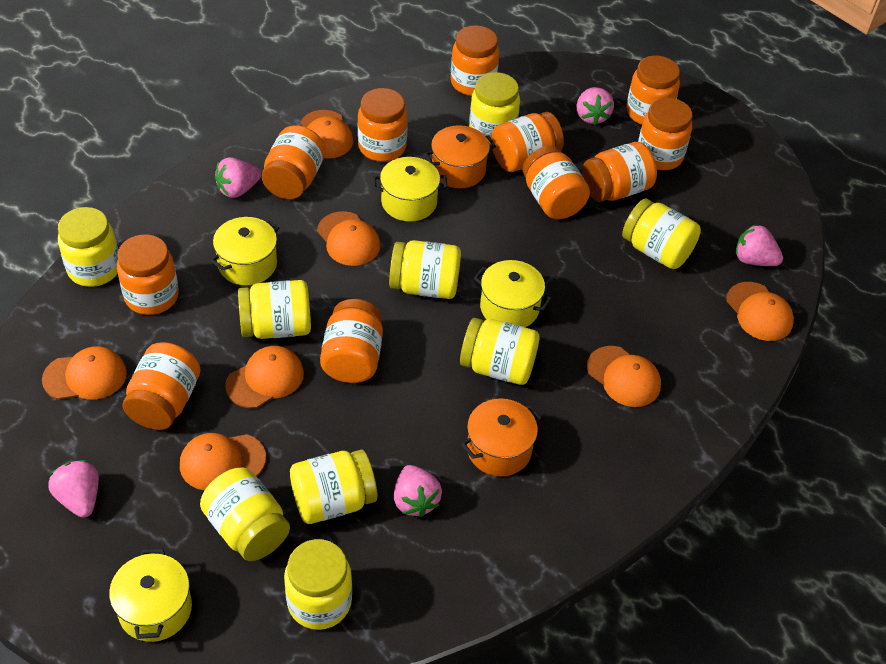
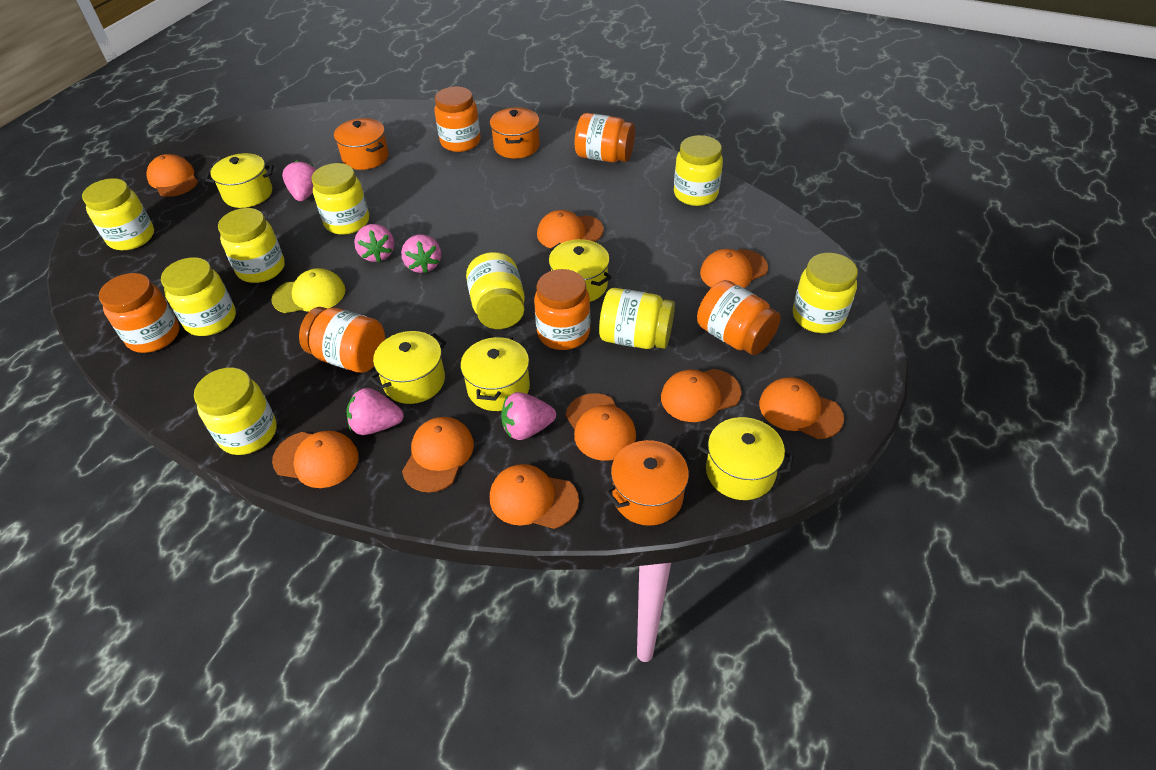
orange cap: [42,346,127,400] [180,433,266,490] [225,346,304,408] [301,110,353,159] [317,211,380,266] [587,346,661,407] [726,282,794,341] = 7 -> [147,154,198,197] [272,431,359,488] [402,417,474,492] [490,464,579,529] [537,210,604,248] [566,393,636,461] [661,369,741,422] [700,249,768,288] [759,377,844,439] = 9
orange jar: [117,235,179,315] [123,342,201,430] [262,125,325,199] [320,299,383,383] [358,88,408,162] [451,25,499,96] [491,112,564,172] [522,146,590,219] [582,142,657,202] [626,56,680,125] [638,98,692,170] = 11 -> [99,273,179,353] [299,307,385,373] [434,87,481,152] [534,269,590,350] [575,113,635,162] [697,280,781,355] = 6
orange pot: [424,125,496,188] [461,399,542,476] = 2 -> [334,118,389,170] [490,107,540,159] [605,440,693,526] = 3
yellow cap: none = 0 -> [271,268,346,313] = 1
yellow pot: [109,549,192,642] [211,217,279,286] [373,157,447,222] [474,260,552,327] = 4 -> [205,153,274,208] [369,331,446,404] [460,336,530,411] [548,239,612,302] [697,417,794,500] = 5

